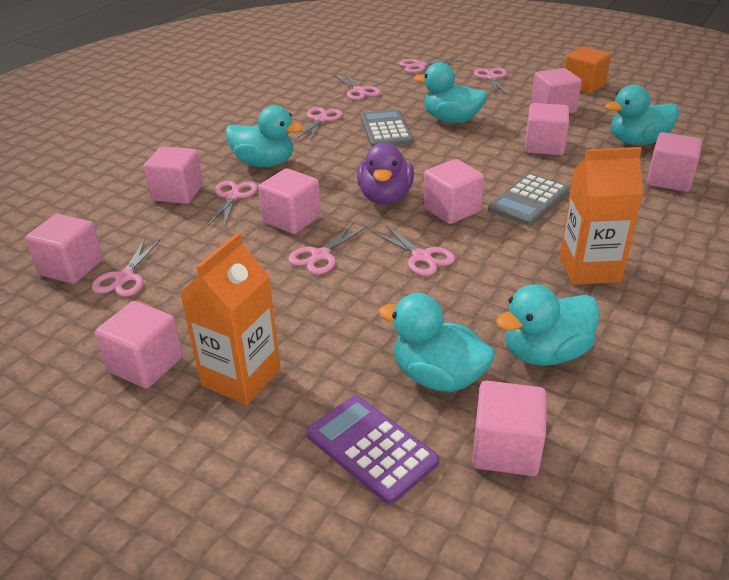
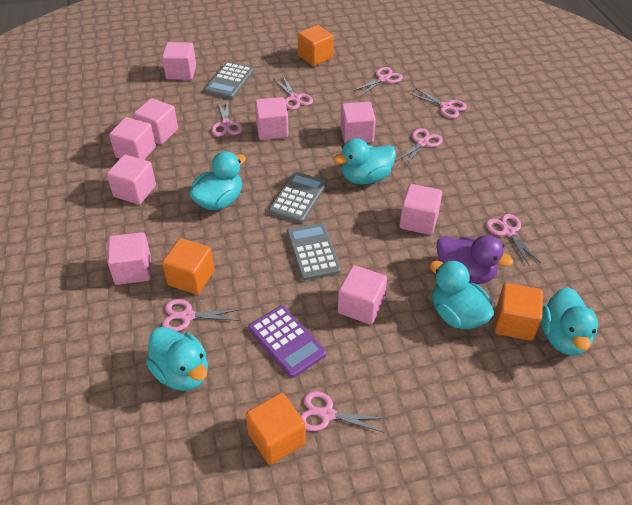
grey calculator: [361,110,413,147] [488,173,569,226] = 2 -> [204,62,254,99] [269,172,327,223] [287,223,341,281] = 3
orange carton: [180,232,281,405] [560,147,643,285] = 2 -> none = 0
orange cube: [564,47,611,94] = 1 -> [162,238,215,295] [246,392,306,465] [298,25,334,66] [495,283,543,341] = 4

